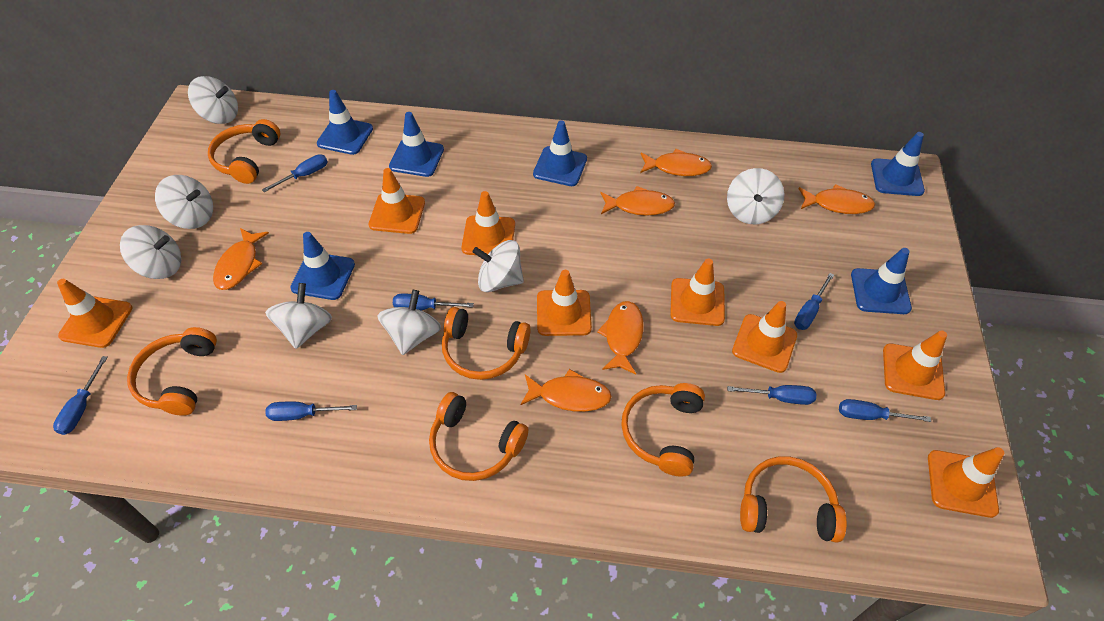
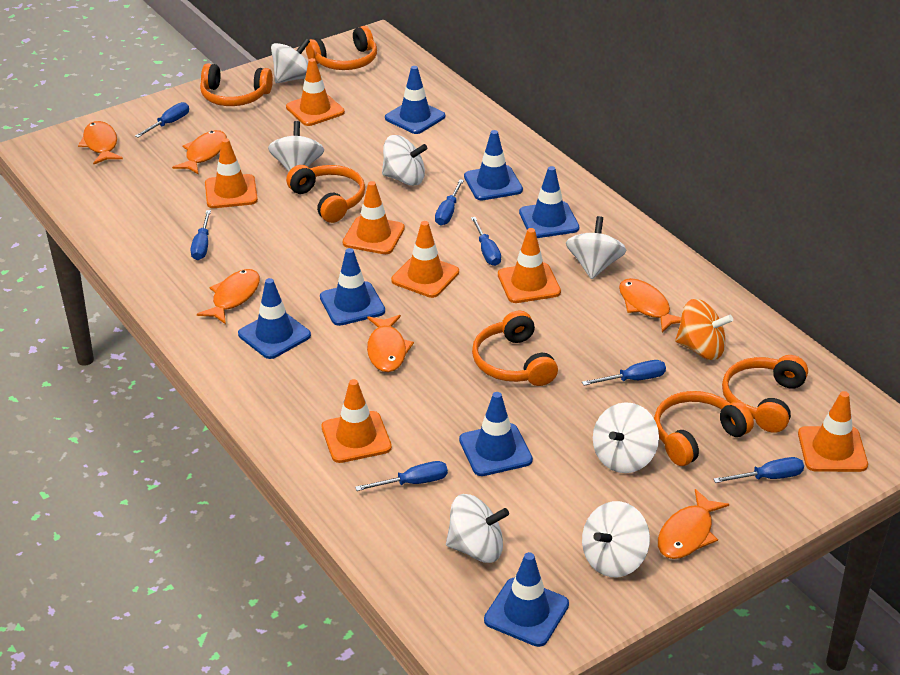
blue traffic cone: [290,232,355,300] [317,90,373,155] [389,112,444,177] [533,120,587,186] [851,248,912,314] [871,132,925,196] = 6 -> [238,278,311,359] [320,248,385,326] [385,66,445,134] [459,392,533,476] [464,130,523,200] [484,552,569,647] [519,166,579,238] = 7
orange spinning top: none = 0 -> [675,299,733,360] = 1
orange traffic cone: [57,279,132,348] [369,168,425,234] [461,191,515,255] [537,270,592,336] [670,259,725,326] [732,301,797,373] [883,330,947,400] [928,447,1004,518] = 8 -> [205,138,258,208] [286,58,345,126] [322,379,392,463] [343,181,405,254] [391,221,459,298] [498,228,561,303] [798,391,868,472] = 7

